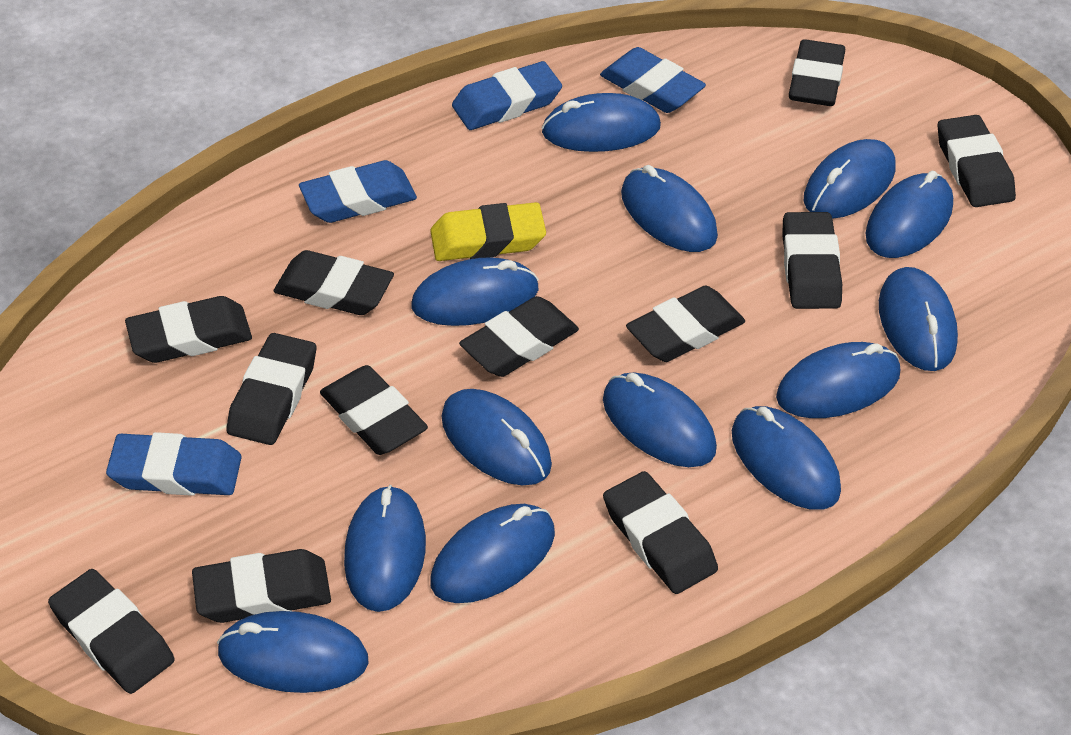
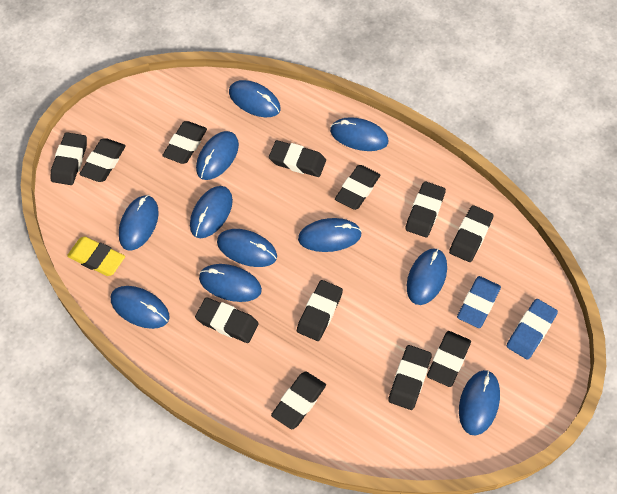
blue eraser: [106,432,242,496] [299,160,417,223] [452,61,562,130] [600,47,706,113] = 4 -> [457,276,501,328] [507,299,558,360] = 2
blue mouse: [217,611,368,693] [344,485,426,612] [411,257,539,326] [430,504,555,603] [442,389,552,485] [542,93,661,152] [603,372,717,467] [621,165,718,252] [732,406,841,510] [776,342,900,418] [804,139,895,219] [866,171,953,258] [879,267,958,371] = 13 -> [111,286,169,329] [119,195,159,250] [190,186,233,238] [196,131,239,180] [199,264,262,302] [217,229,277,267] [229,80,281,117] [298,218,362,252] [330,117,388,151] [407,248,447,305] [459,370,500,435] = 11

